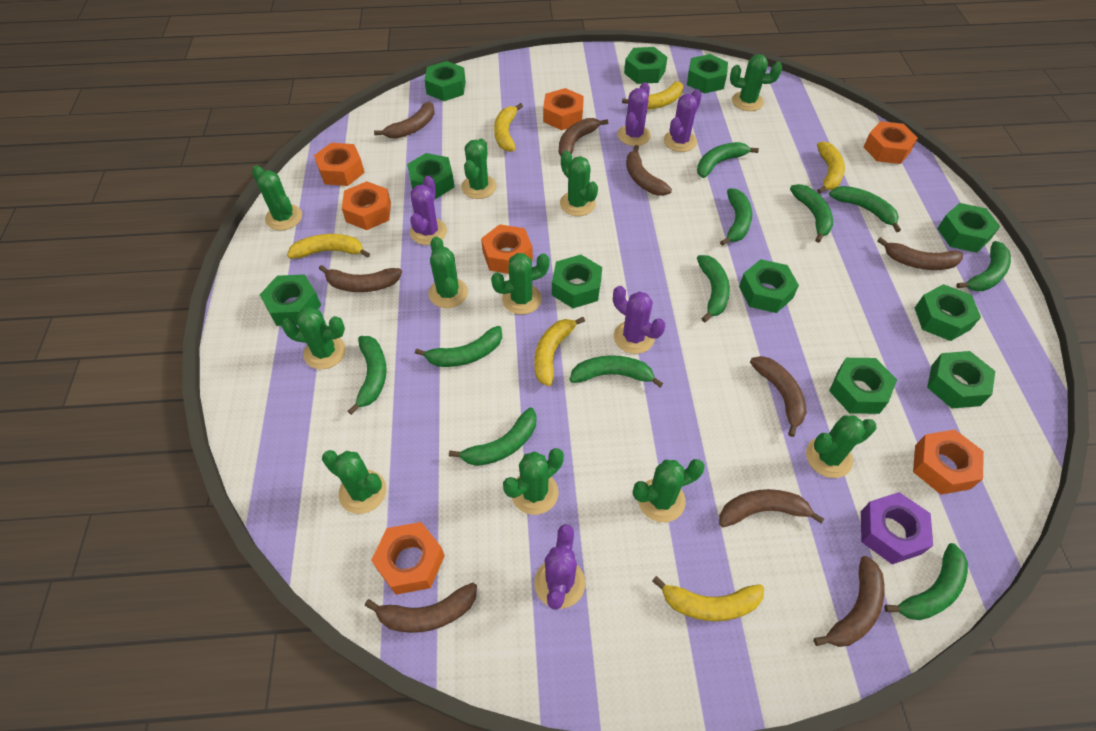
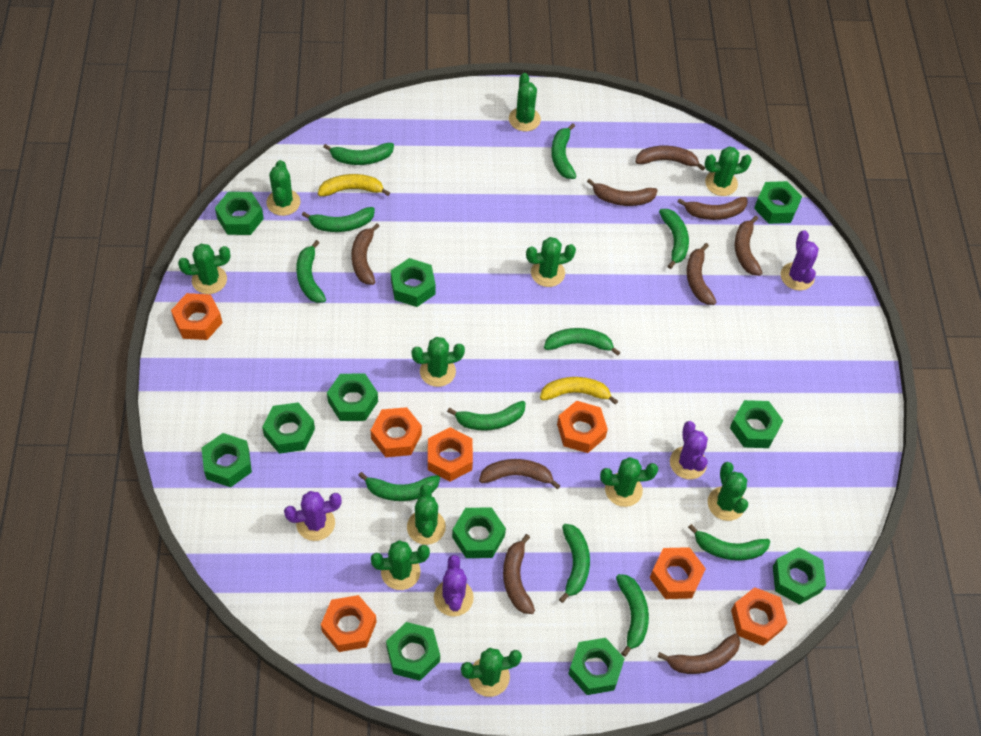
purple cactus: [410,176,447,245] [534,524,585,610] [613,286,665,354] [618,82,651,146] [664,89,702,152] = 5 -> [284,491,342,541] [434,555,474,616] [670,421,708,479] [781,230,819,291] = 4
purple nut: [861,492,933,564] = 1 -> none = 0
yellow banana: [287,234,370,258] [494,103,523,152] [534,317,585,386] [622,81,683,110] [652,576,764,621] [817,142,845,194] = 6 -> [318,174,390,196] [540,377,618,405] = 2

